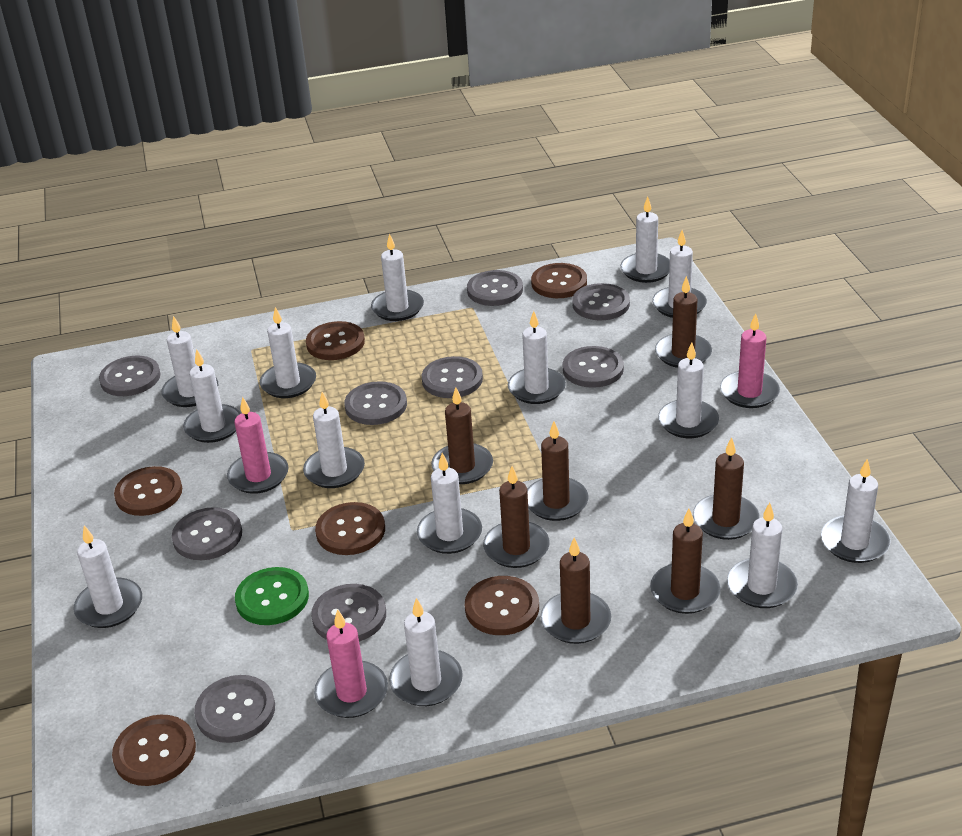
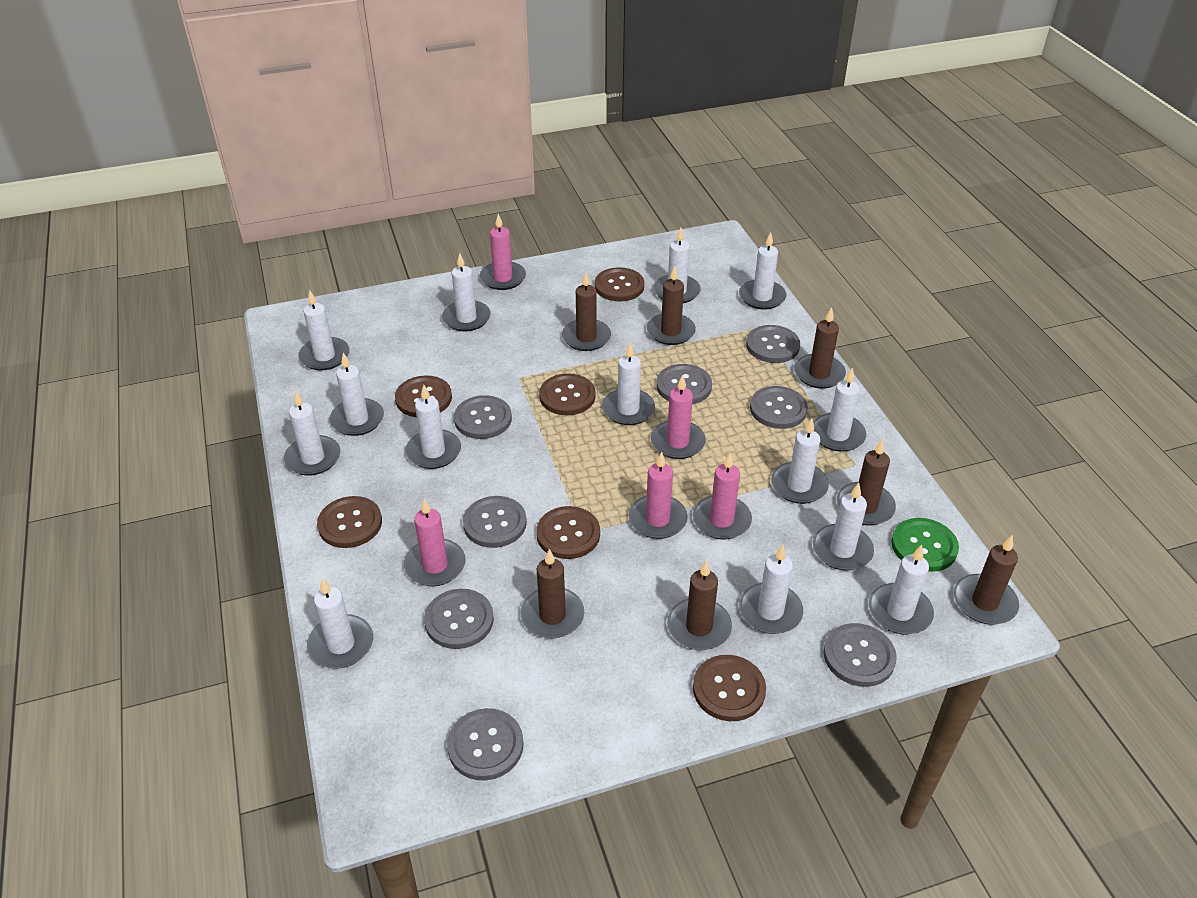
grey button: [99,356,160,396] [172,507,242,560] [194,675,275,743] [311,584,386,642] [344,381,407,425] [422,356,483,398] [467,270,523,306] [563,346,624,388] [572,283,630,320] = 9 -> [424,589,494,649] [447,708,524,781] [454,395,512,439] [463,496,527,548] [656,364,712,404] [746,325,800,363] [750,386,808,429] [824,623,897,687] = 8
pink candle: [227,397,289,494] [314,609,388,718] [720,313,780,408] = 3 -> [404,498,465,586] [480,214,526,290] [629,452,688,539] [651,375,706,459] [693,453,752,540] = 5

